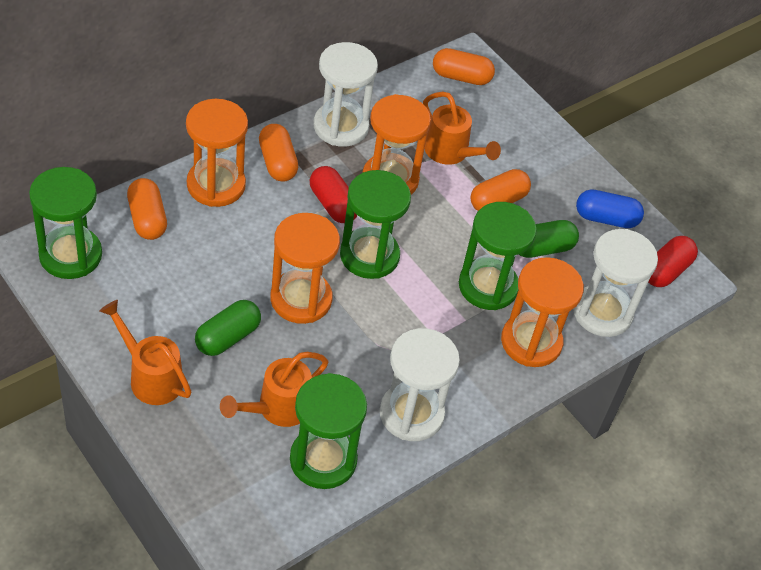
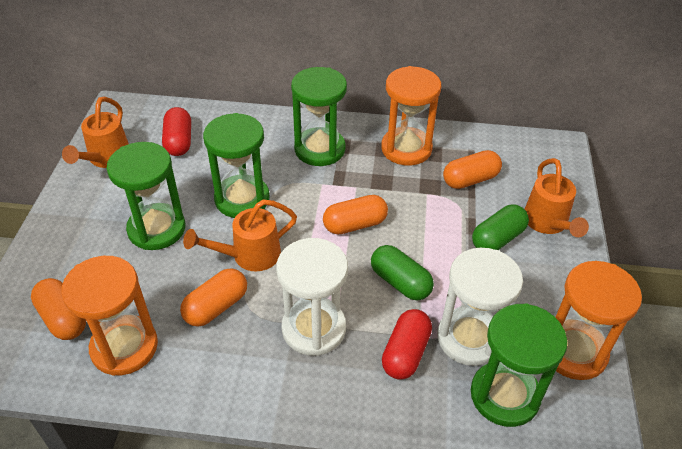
blue capsule: [576,189,644,228] = 1 -> none = 0
orange hourglass: [186,99,248,207] [270,213,340,324] [362,94,431,195] [501,257,584,367] = 4 -> [61,256,158,376] [381,66,441,166] [555,261,642,380] = 3
white hourglass: [313,42,378,147] [380,328,460,441] [574,229,658,337] = 3 -> [276,238,348,356] [438,248,523,366] = 2

